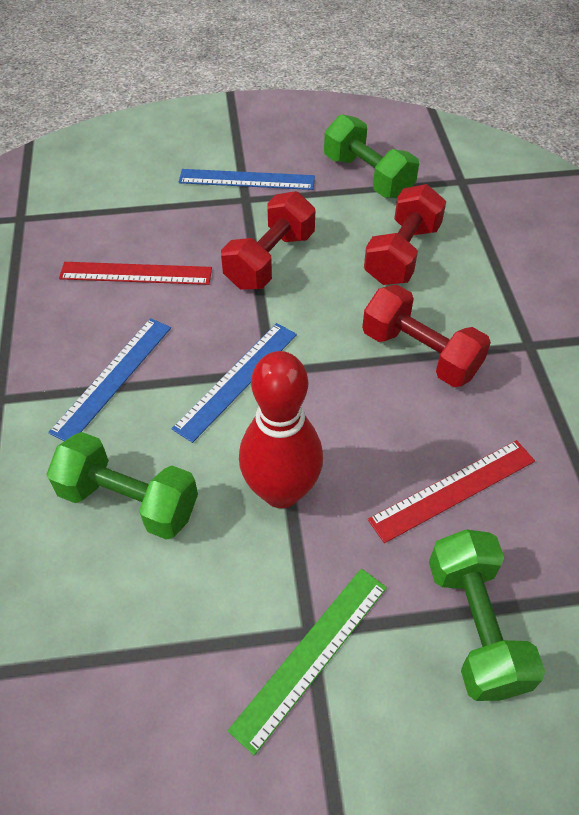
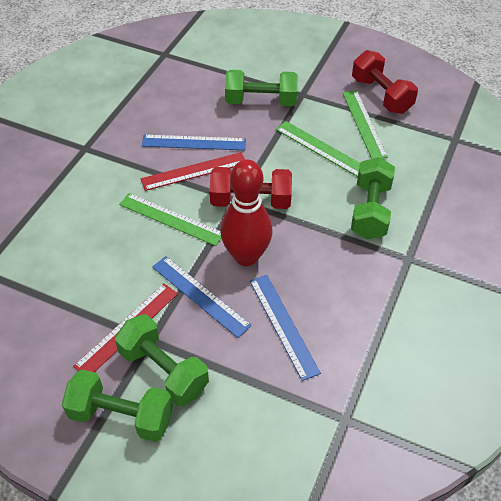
green dumbbell: [46,432,198,540] [324,114,419,198] [429,529,545,701] = 3 -> [62,369,173,442] [115,314,209,406] [225,70,298,106] [351,157,395,239] = 4
green ruler: [227,569,387,755] = 1 -> [119,193,221,246] [276,121,360,177] [342,90,388,159] = 3
red dumbbell: [221,191,315,290] [362,285,491,387] [364,184,446,285] = 3 -> [210,167,292,209] [352,50,418,114] = 2

